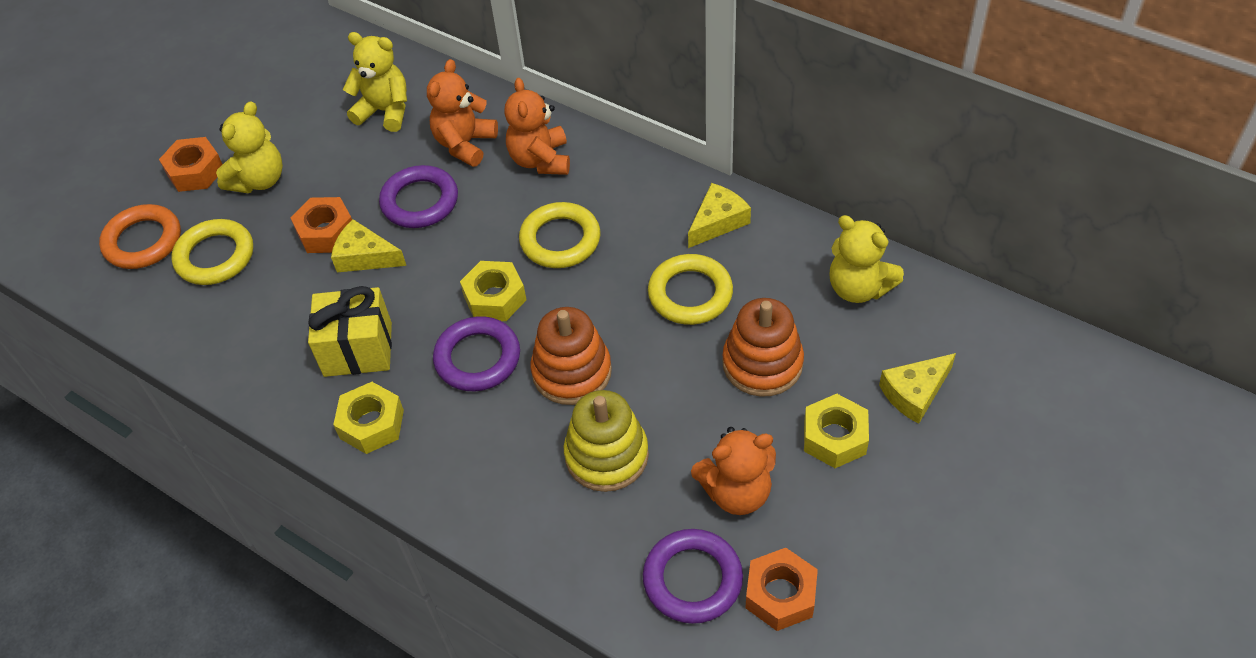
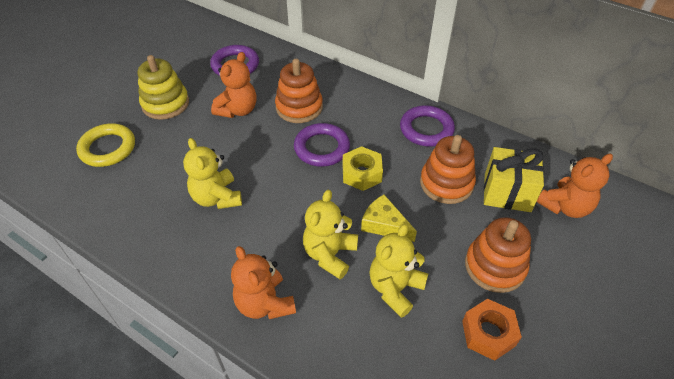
orange nut: [159,137,223,192] [291,197,352,253] [745,548,818,631] = 3 -> [462,299,522,361] = 1
orange ring: [99,204,181,269] = 1 -> none = 0
orange stacking toy: [531,307,612,405] [722,298,804,397] = 2 -> [275,59,323,123] [420,135,476,204] [465,217,531,293] = 3
yellow cheese: [331,219,406,272] [688,183,751,248] [879,353,956,424] = 3 -> [361,195,417,242] = 1
yellow nut: [333,382,404,454] [460,261,527,321] [804,394,869,468] = 3 -> [343,146,383,191] = 1
yellow ring: [172,219,253,285] [519,202,600,268] [648,254,733,325] = 3 -> [76,123,135,167] = 1

